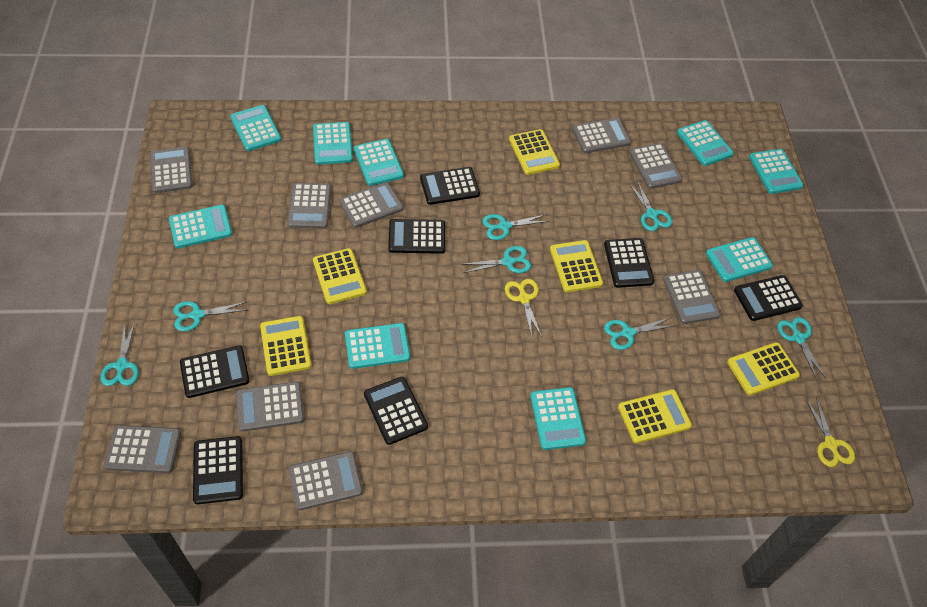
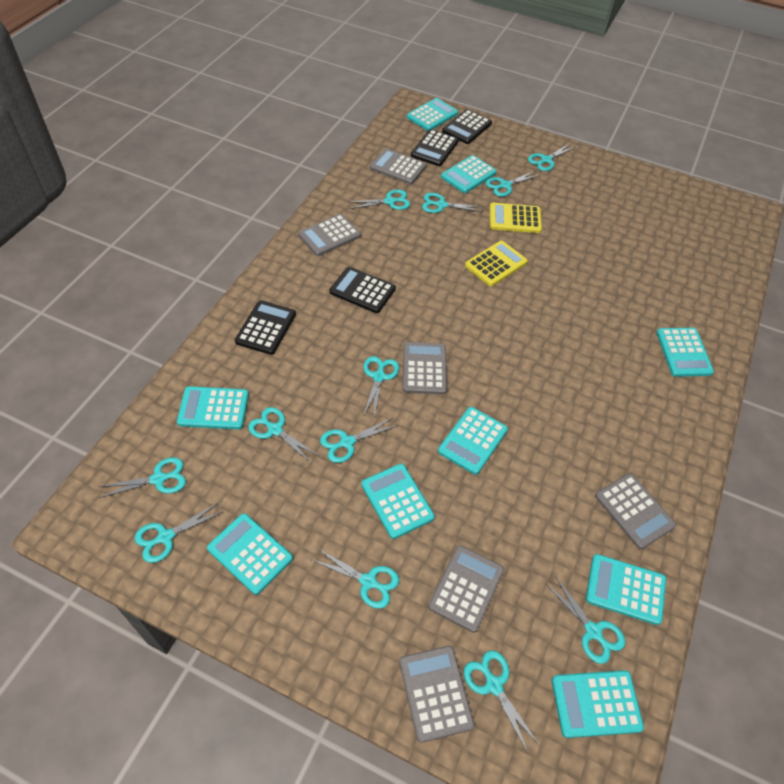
black calculator: [180,345,250,398] [193,436,243,504] [364,377,428,445] [389,219,445,254] [420,167,480,205] [604,238,654,288] [734,275,803,321] = 7 -> [235,300,296,355] [330,267,396,313] [411,129,459,166] [442,109,492,144] = 4
grey calculator: [104,425,181,473] [150,147,192,193] [236,381,304,432] [287,183,331,229] [288,451,363,510] [339,182,404,228] [572,118,631,153] [629,143,683,189] [663,270,720,324] = 9 -> [298,214,361,256] [370,149,426,184] [399,646,474,743] [403,342,447,394] [428,545,504,633] [595,473,676,549] = 6
turquoise scissors: [100,322,139,386] [173,301,247,331] [463,246,531,273] [482,214,549,240] [604,318,676,350] [629,180,672,231] [777,317,826,380] = 7 -> [98,457,186,498] [135,503,224,563] [248,407,319,464] [312,549,399,609] [320,418,398,463] [350,189,410,210] [363,356,399,418] [422,193,484,213] [463,650,540,753] [486,171,540,197] [528,143,575,171] [546,576,625,664] = 12
yellow calculator: [260,316,312,376] [313,248,367,304] [509,129,560,175] [550,240,603,292] [618,389,692,444] [727,342,800,395] = 6 -> [465,241,528,286] [490,203,542,233] = 2
yellow scissors: [505,279,542,337] [806,397,855,467] = 2 -> none = 0

